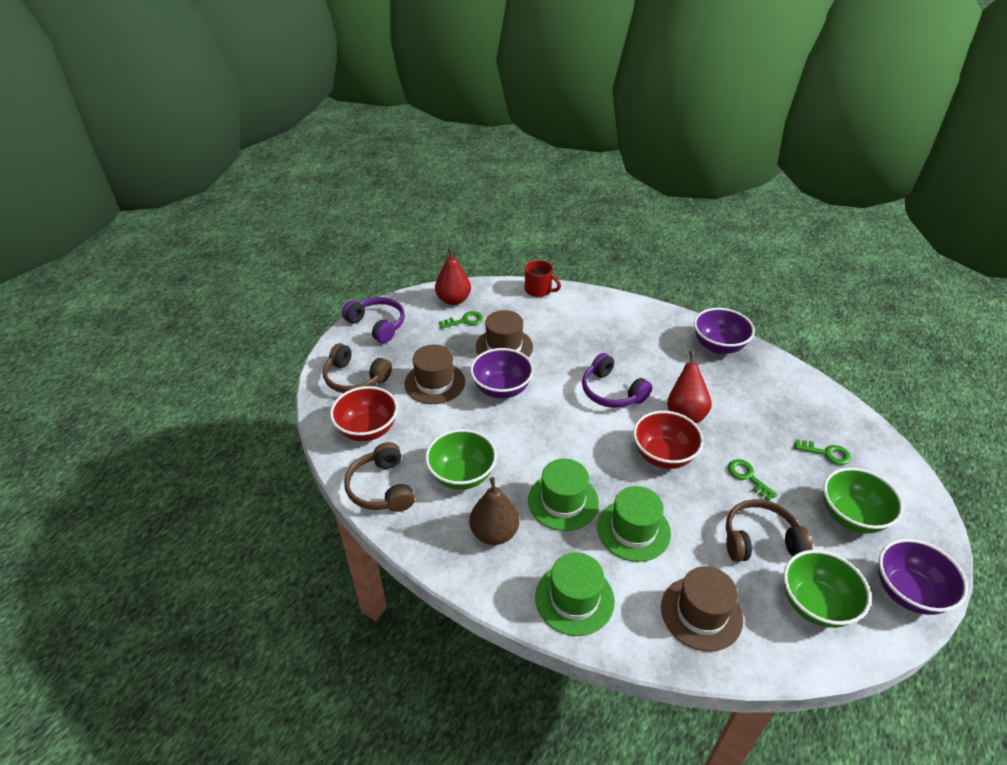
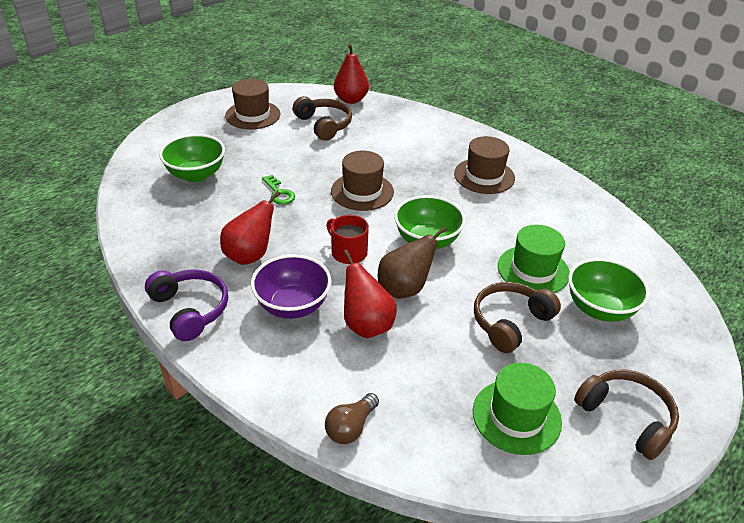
brown light bulb: none = 0 -> [325,393,379,444] = 1
green hat: [528,458,599,531] [535,553,615,636] [597,486,671,562] = 3 -> [473,363,562,455] [498,225,569,293] = 2
green key: [439,311,483,329] [728,459,778,501] [794,439,851,465] = 3 -> [262,175,295,205] = 1
purple bowl: [470,348,534,399] [694,308,755,354] [879,539,968,615] = 3 -> [251,254,332,319] = 1
purple headphones: [342,297,405,343] [582,353,652,408] = 2 -> [145,269,228,341] = 1
red bowl: [330,386,398,441] [633,411,704,469] = 2 -> none = 0
red pear: [435,248,471,305] [667,351,712,423] = 2 -> [220,191,280,265] [334,44,369,104] [343,250,397,338] = 3

